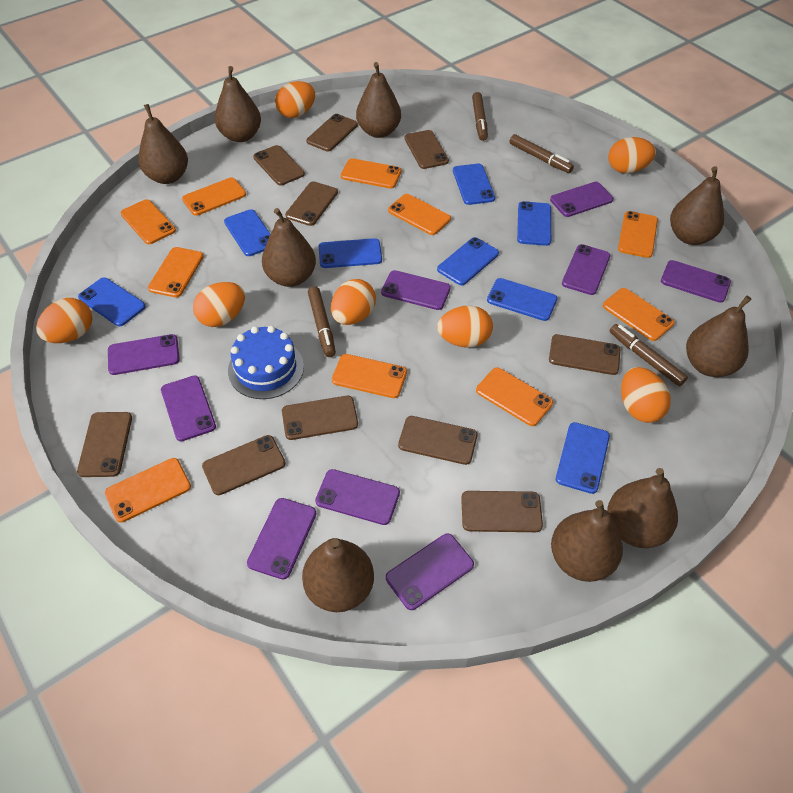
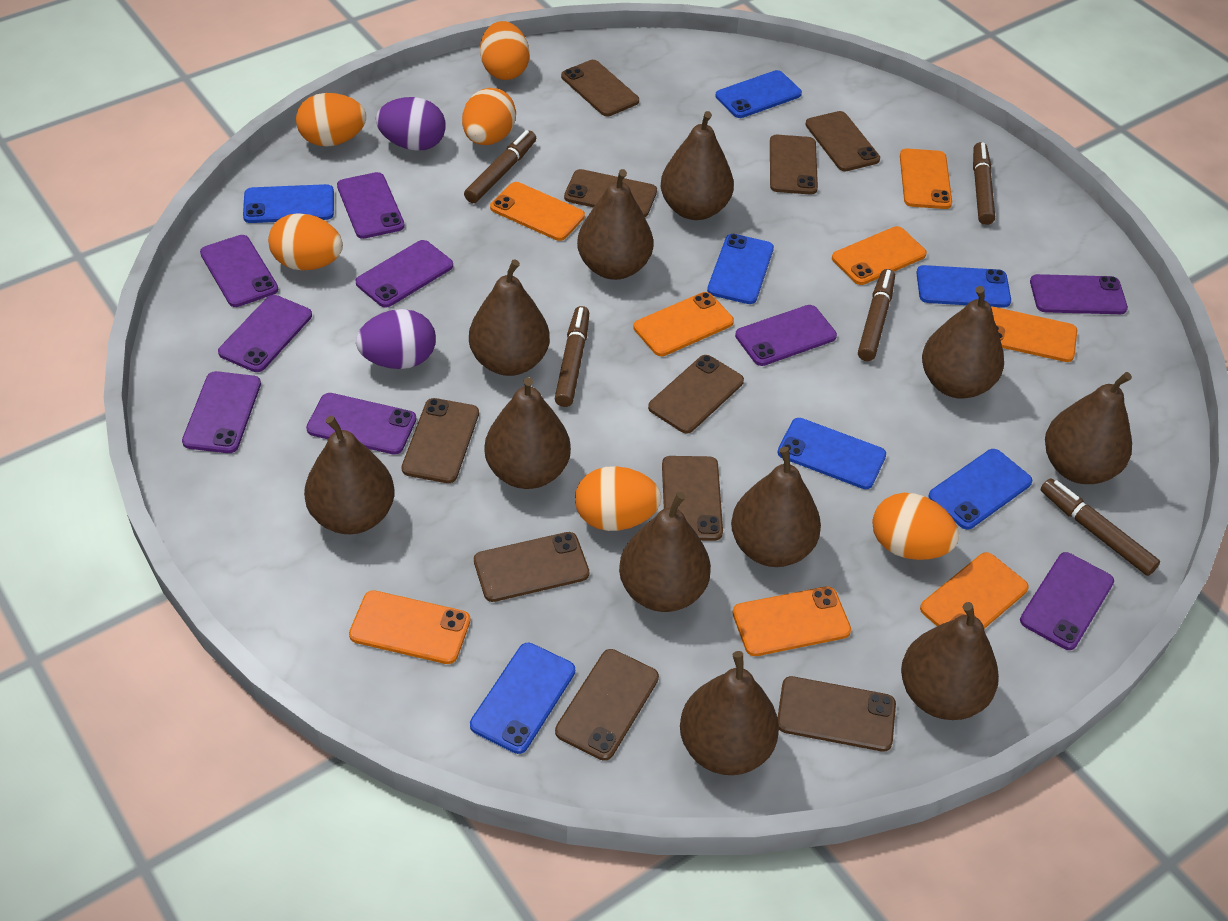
blue cake: [228,326,304,399] = 1 -> none = 0
blue phone: [78,277,146,326] [224,209,271,256] [319,238,382,268] [437,237,499,285] [453,164,495,205] [487,278,557,321] [517,201,551,246] [556,422,610,494] = 8 -> [243,184,334,223] [470,643,575,754] [707,234,774,304] [715,70,802,118] [777,418,886,489] [916,265,1011,307] [928,449,1032,530] = 7
brown marker: [308,286,336,357] [472,92,488,141] [509,134,574,173] [610,324,688,387] = 4 -> [464,130,536,203] [555,306,589,407] [858,269,895,361] [973,142,995,225] [1040,478,1160,576] = 5
brown pear: [138,104,188,184] [215,66,261,142] [262,208,316,287] [302,538,374,612] [356,62,401,138] [551,500,623,582] [607,468,678,548] [670,166,724,245] [686,296,752,377] = 9 -> [304,416,394,534] [469,259,550,376] [485,377,571,489] [577,169,653,280] [619,492,711,612] [661,111,734,220] [680,651,779,775] [731,447,821,567] [901,602,999,720] [922,286,1004,399] [1045,372,1132,484] = 11
orange egg: [36,298,92,343] [193,282,245,327] [275,81,315,118] [331,279,376,325] [437,306,493,348] [608,137,656,173] [621,367,671,423] = 7 -> [268,213,343,270] [296,93,366,147] [462,88,516,145] [480,21,530,80] [575,466,662,531] [872,493,959,560] = 6
orange phone: [105,458,191,523] [121,199,176,244] [148,247,204,297] [182,177,246,216] [332,354,407,398] [341,158,401,188] [388,194,451,235] [476,367,553,426] [603,288,675,341] [618,211,658,258] = 10 -> [349,590,470,664] [490,182,585,241] [633,292,734,356] [732,586,851,656] [832,226,927,285] [900,148,952,209] [920,552,1029,629] [991,307,1077,362] = 8
purple egg: none = 0 -> [356,309,436,369] [376,97,446,151] = 2

